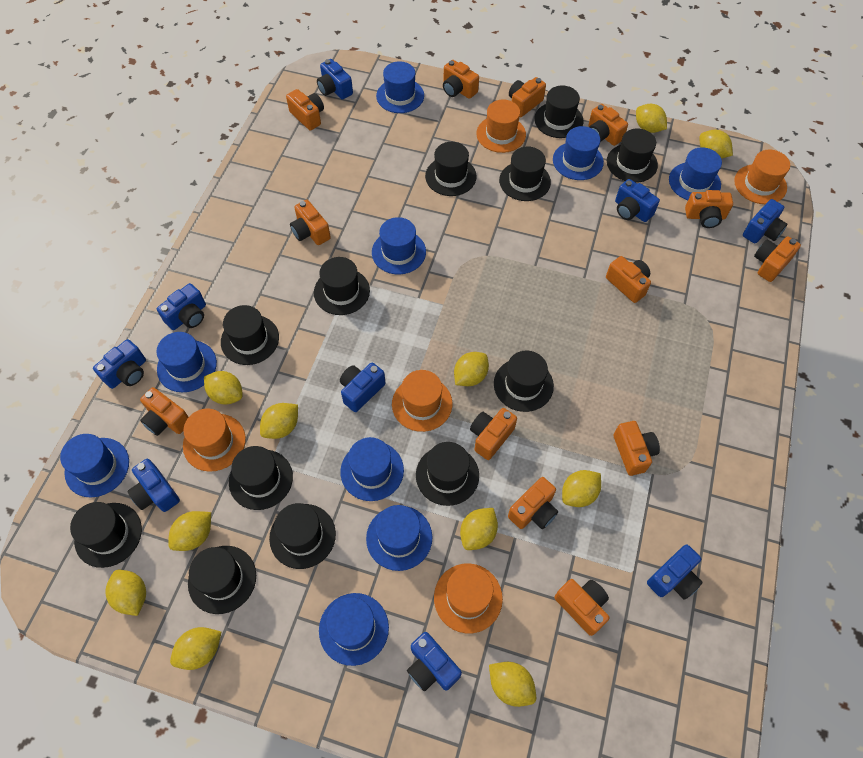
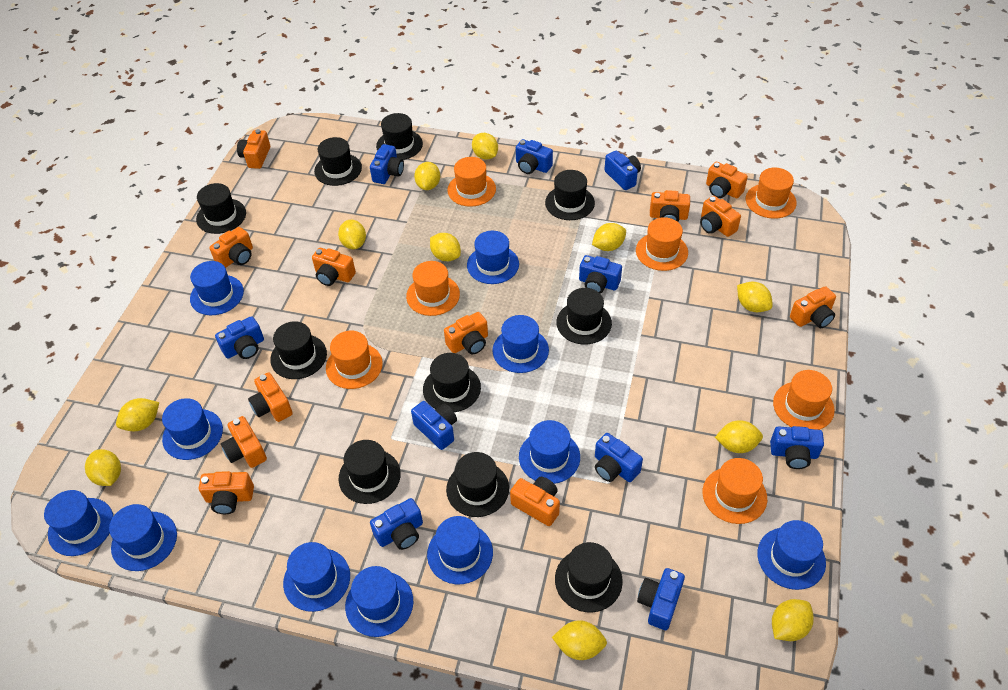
black hat: [70,502,142,568] [188,546,256,614] [221,305,279,365] [229,446,293,510] [269,503,336,569] [314,257,370,315] [416,442,479,506] [425,142,477,196] [494,350,554,412] [499,147,551,201] [534,85,584,138] [607,128,658,183] = 12 -> [196,183,246,234] [270,321,327,379] [314,137,362,186] [338,440,401,504] [376,113,423,160] [423,353,481,412] [446,452,509,517] [545,170,595,220] [555,542,623,612] [556,288,612,344] = 10
blue camera: [93,339,146,389] [127,459,180,512] [157,283,206,330] [317,59,353,100] [340,363,386,412] [407,632,462,691] [615,179,660,222] [647,545,703,600] [743,199,787,243] = 9 -> [215,316,264,359] [370,144,404,184] [370,498,423,550] [411,401,457,450] [516,139,553,174] [579,255,622,294] [595,433,643,482] [605,151,641,190] [637,568,685,630] [770,426,824,469] = 10
blue hat: [60,434,129,497] [157,332,217,392] [319,593,389,666] [340,437,404,501] [366,505,432,571] [372,217,426,274] [376,61,424,113] [553,126,604,180] [669,147,722,200] = 9 -> [44,490,113,556] [109,504,177,571] [162,398,223,460] [190,261,244,315] [283,542,350,612] [345,566,413,637] [427,516,493,584] [467,231,519,284] [492,315,549,373] [519,420,580,484] [757,520,826,590] = 11
orange camera: [140,387,188,436] [286,89,324,131] [290,200,331,245] [443,60,479,99] [470,408,517,460] [508,477,558,529] [509,77,546,117] [554,579,609,636] [588,104,628,146] [606,256,651,303] [613,421,660,476] [685,190,733,228] [754,236,801,282] = 13 -> [199,471,254,514] [209,227,253,268] [221,416,267,468] [237,129,270,169] [248,372,293,422] [312,248,356,286] [444,312,488,354] [510,477,560,526] [650,190,690,222] [700,196,741,237] [706,162,748,198] [790,286,836,328] = 12
orange hat: [183,409,246,472] [392,370,452,432] [434,563,503,634] [476,100,526,153] [734,149,790,204] = 5 -> [326,331,383,389] [406,261,460,316] [447,157,496,207] [636,217,688,271] [703,458,767,524] [746,168,797,219] [773,370,835,430] = 7

